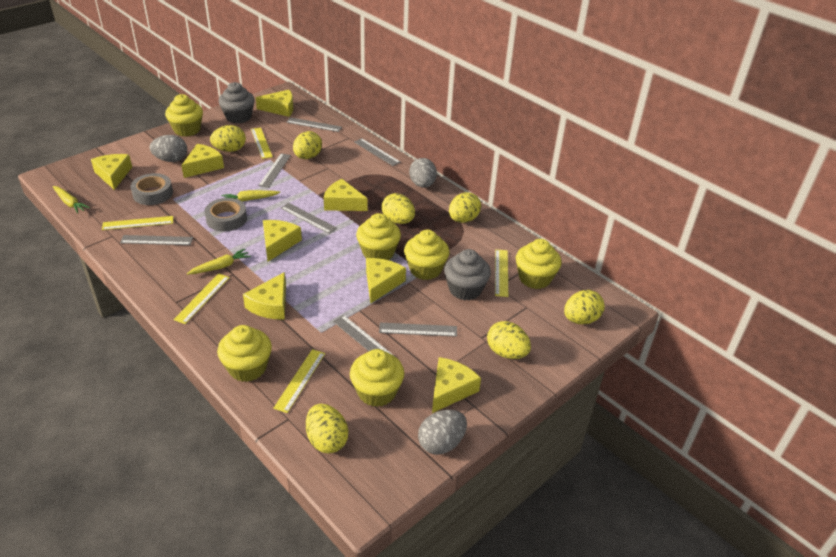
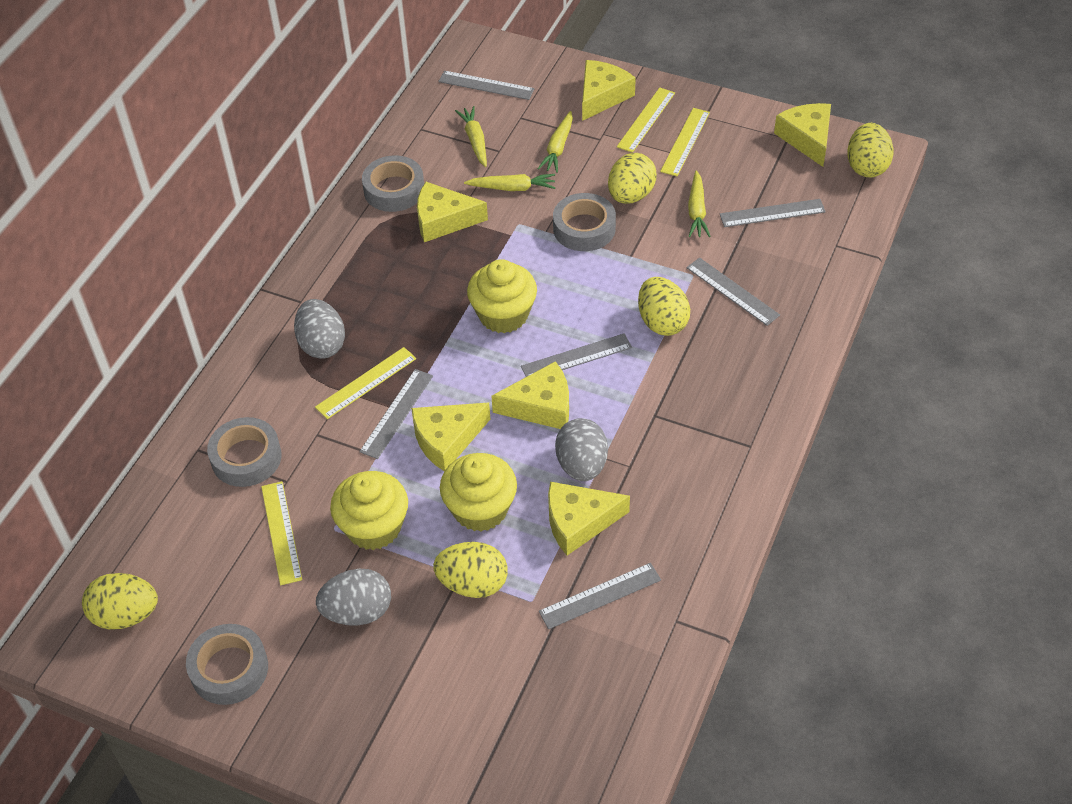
grey cupcake: [218,82,255,124] [444,249,491,300] = 2 -> none = 0
grey ruler: [120,235,193,245] [258,153,291,188] [281,203,337,234] [286,117,342,132] [333,315,394,356] [354,138,401,166] [379,323,457,337] = 7 -> [359,369,433,459] [438,71,534,100] [521,333,632,377] [539,563,661,629] [686,258,780,326] [720,199,826,227] = 6
grey tape: [131,173,173,205] [205,198,247,232] = 2 -> [186,624,268,705] [207,417,282,487] [362,155,424,212] [553,193,616,251] = 4
yellow carrot: [53,186,90,214] [187,249,251,275] [221,190,280,202] = 3 -> [455,106,487,167] [464,174,555,191] [538,111,573,173] [688,170,711,237] = 4
yellow cheese: [91,154,132,190] [181,144,224,178] [243,272,286,320] [256,90,293,117] [263,220,302,262] [324,179,368,211] [366,258,406,304] [432,357,481,413] = 8 -> [411,402,490,471] [417,182,488,242] [491,361,569,429] [548,482,630,555] [582,60,636,121] [774,103,831,167] = 6
yellow cupcake: [165,94,203,137] [217,325,272,382] [350,349,404,407] [356,213,401,260] [404,230,449,280] [516,239,562,289] = 6 -> [330,471,408,550] [440,453,517,532] [467,259,537,333] = 3
yellow egg: [210,125,246,152] [293,131,322,159] [306,404,348,453] [381,193,415,224] [449,192,481,223] [487,321,531,359] [564,290,605,324] = 7 -> [82,573,158,630] [433,542,508,598] [608,153,657,204] [638,277,690,336] [847,123,894,177] = 5
yellow ruler: [102,216,173,230] [174,273,230,324] [251,128,273,159] [273,349,325,413] [495,249,508,297] = 5 -> [261,481,302,585] [315,347,416,419] [617,87,675,153] [660,108,710,176] = 4

